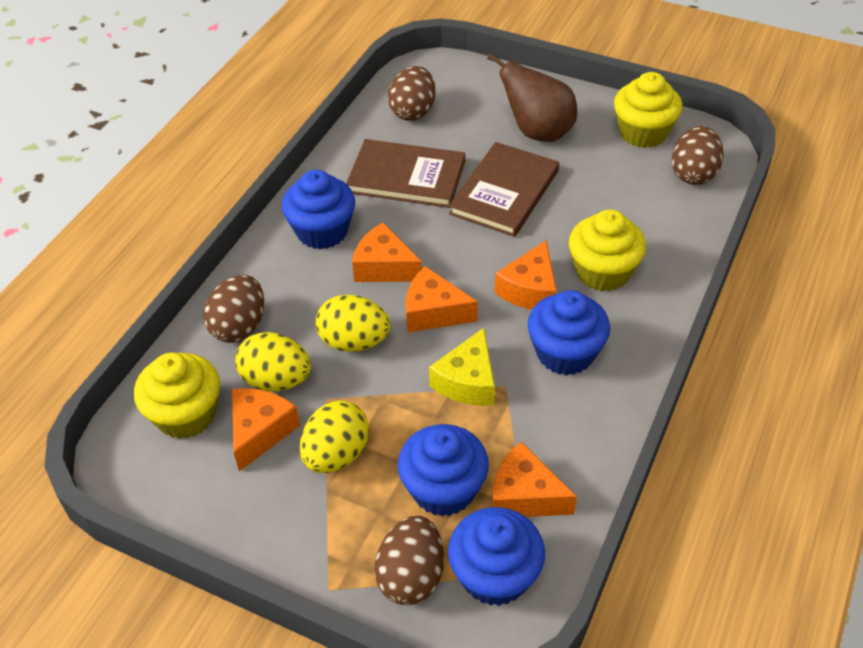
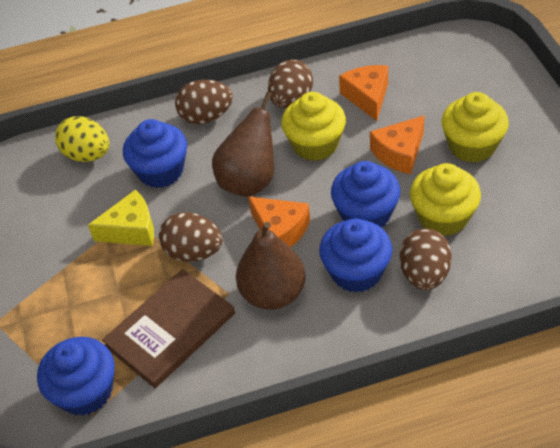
brown book: [346,139,465,208] [449,142,559,237] = 2 -> [102,269,235,388] = 1
brown pear: [487,54,577,142] = 1 -> [212,92,274,197] [236,222,306,310] = 2
orange cheese: [232,388,300,471] [352,222,422,282] [405,266,478,332] [492,442,577,517] [495,240,557,310] = 5 -> [248,196,310,247] [339,65,388,121] [370,115,425,174] = 3
yellow egg: [235,332,311,391] [300,401,369,473] [315,295,391,352] = 3 -> [55,116,109,162] = 1

